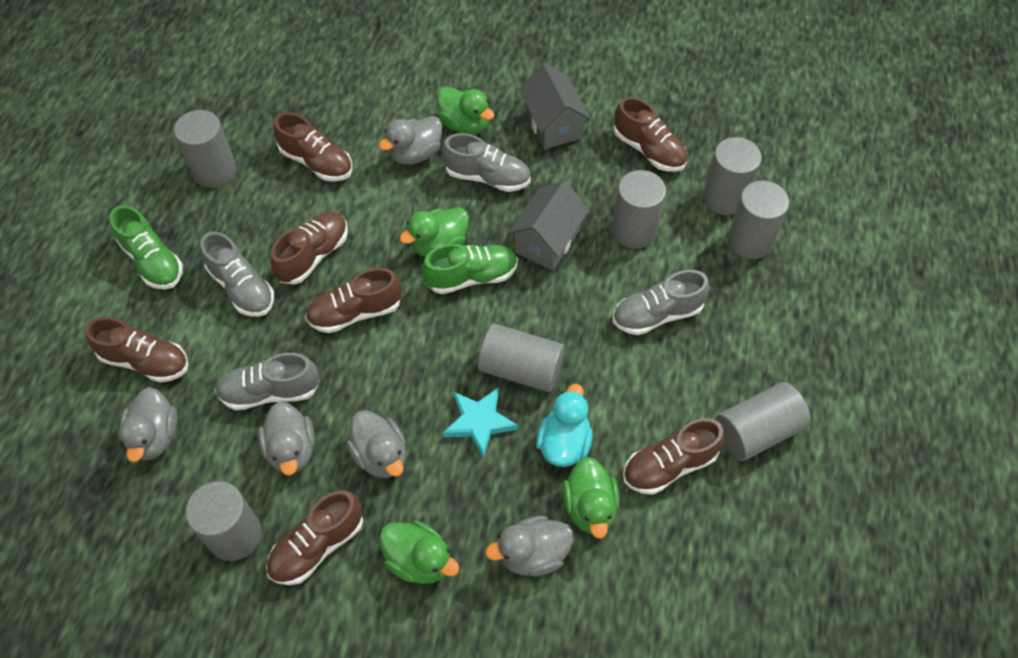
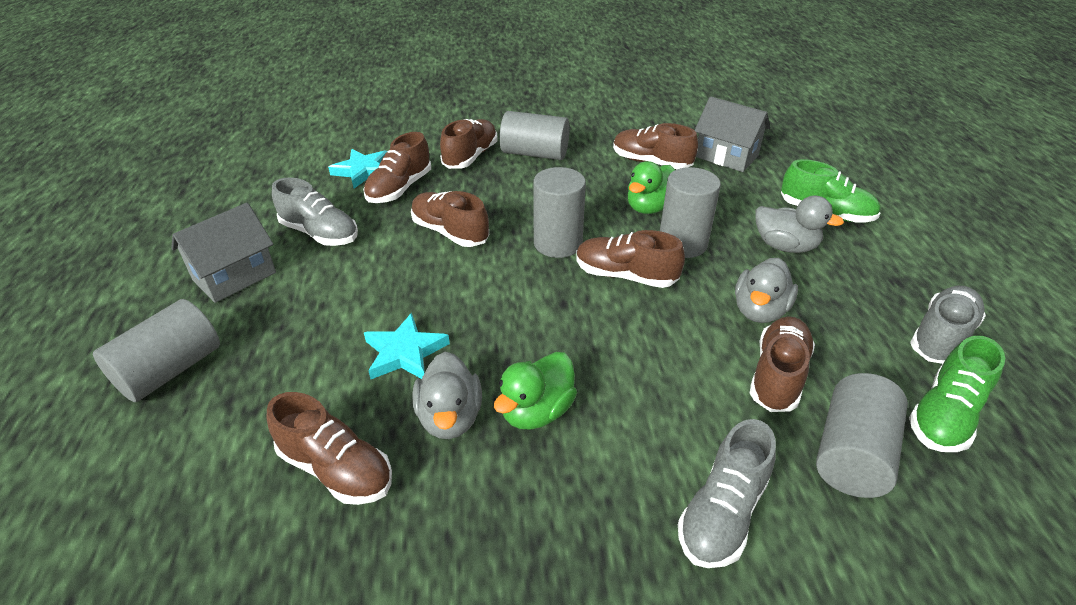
green duck: [379,521,459,584] [400,207,469,257] [437,87,495,135] [562,457,620,539] = 4 -> [494,352,577,430] [627,161,675,214] = 2
grey cylinder: [174,110,236,188] [185,481,262,561] [478,324,565,392] [612,170,666,249] [703,137,762,215] [715,382,811,461] [727,180,789,259] = 7 -> [93,299,220,402] [499,111,570,160] [533,167,586,258] [660,167,721,258] [816,373,908,498] = 5
grey duck: [118,387,178,462] [258,402,315,475] [346,410,406,478] [379,116,442,165] [485,516,574,576] = 5 -> [412,352,482,439] [735,258,798,323] [755,196,844,253] = 3
grey shoe: [201,232,274,317] [215,353,320,410] [442,133,531,192] [613,270,710,335] = 4 -> [272,178,358,246] [678,419,776,568] [910,286,986,364] = 3
turquoise duck: [536,384,593,467] = 1 -> none = 0
turquoise star: [443,387,518,458] = 1 -> [328,149,387,188] [364,313,450,379] = 2

